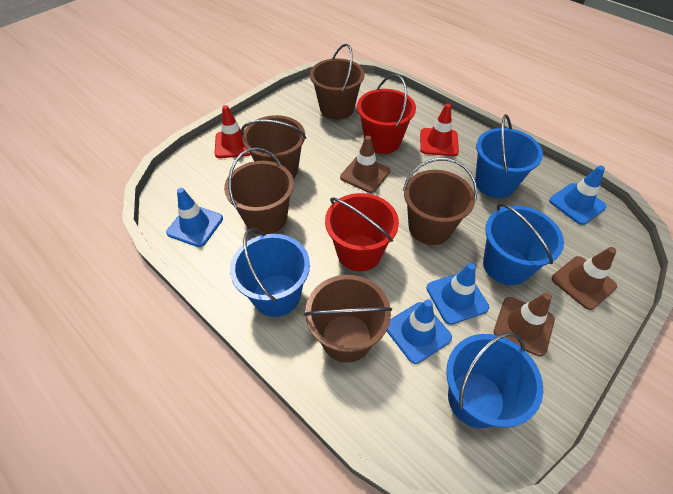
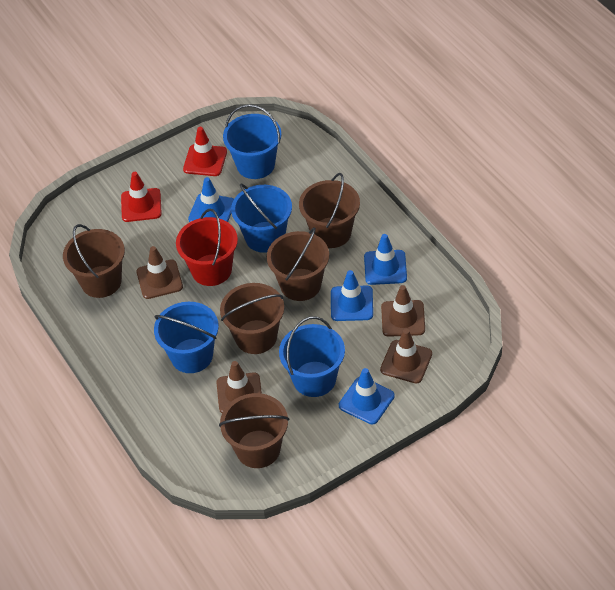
brown traffic cone: [340,136,390,193] [494,293,555,357] [552,247,617,310] = 3 -> [136,246,183,299] [216,361,262,413] [380,329,432,384] [381,285,425,337] = 4
red bucket: [325,193,399,271] [357,74,416,154] = 2 -> [176,209,238,286] = 1

